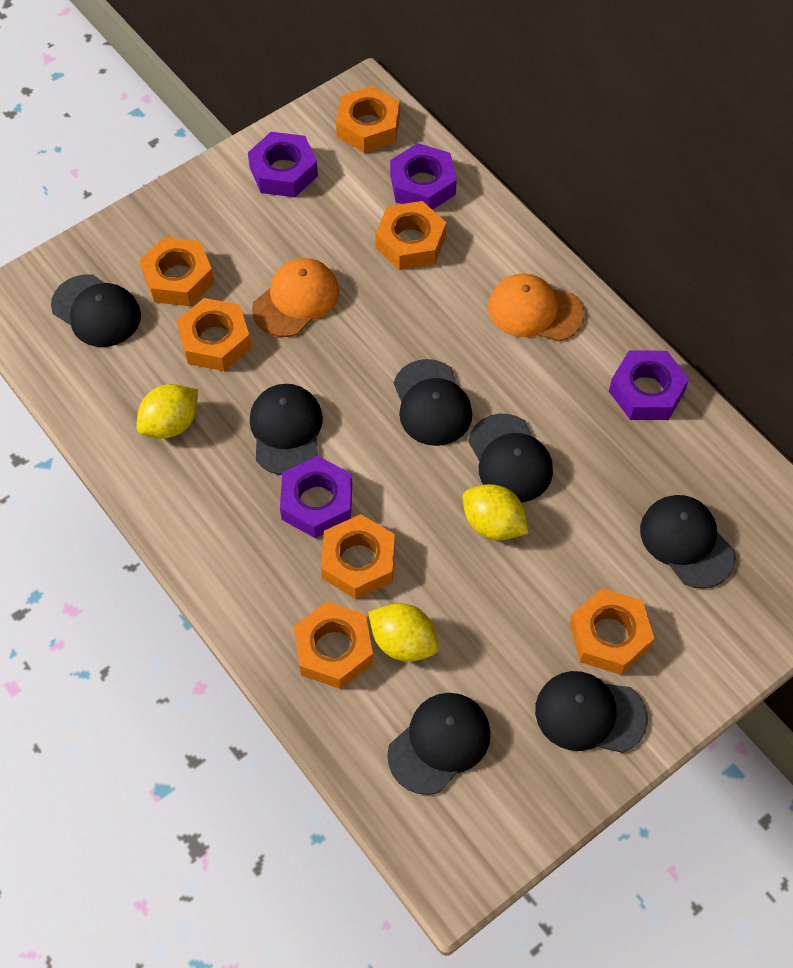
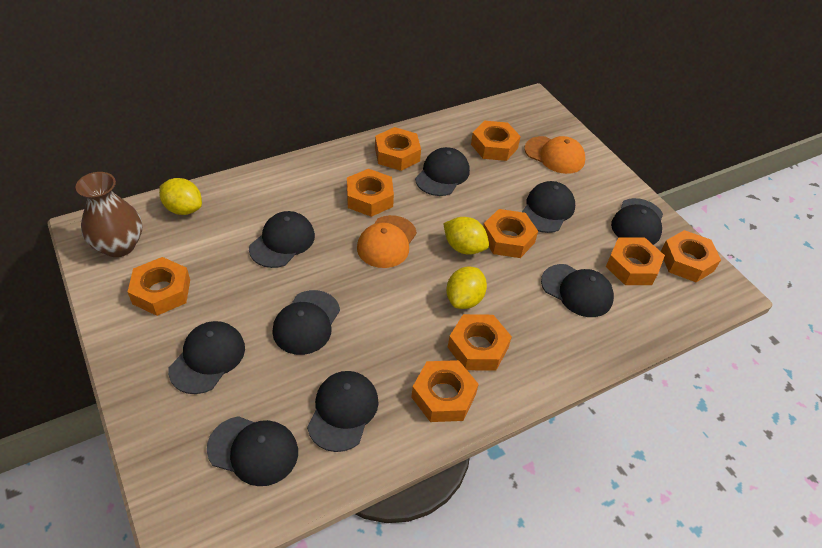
black cap: [51,274,141,347] [250,384,323,475] [387,693,491,795] [394,359,472,446] [468,414,553,503] [535,671,648,753] [640,495,736,589] = 7 -> [168,321,245,394] [207,416,298,486] [249,211,315,268] [272,290,340,355] [307,371,379,452] [415,147,470,196] [522,181,575,233] [541,264,614,317] [611,198,663,245] = 9
brown vase: none = 0 -> [76,172,142,257] = 1
orange nut: [139,237,214,306] [177,298,251,371] [293,601,373,689] [321,514,395,599] [336,86,400,153] [375,201,447,270] [569,588,654,675] = 7 -> [128,257,190,316] [347,169,394,217] [375,127,421,171] [411,360,479,422] [448,314,512,371] [471,121,521,161] [483,209,538,258] [606,237,665,285] [661,230,721,282] = 9
purple nut: [248,132,318,197] [280,456,352,538] [390,143,457,210] [609,350,689,420] = 4 -> none = 0

